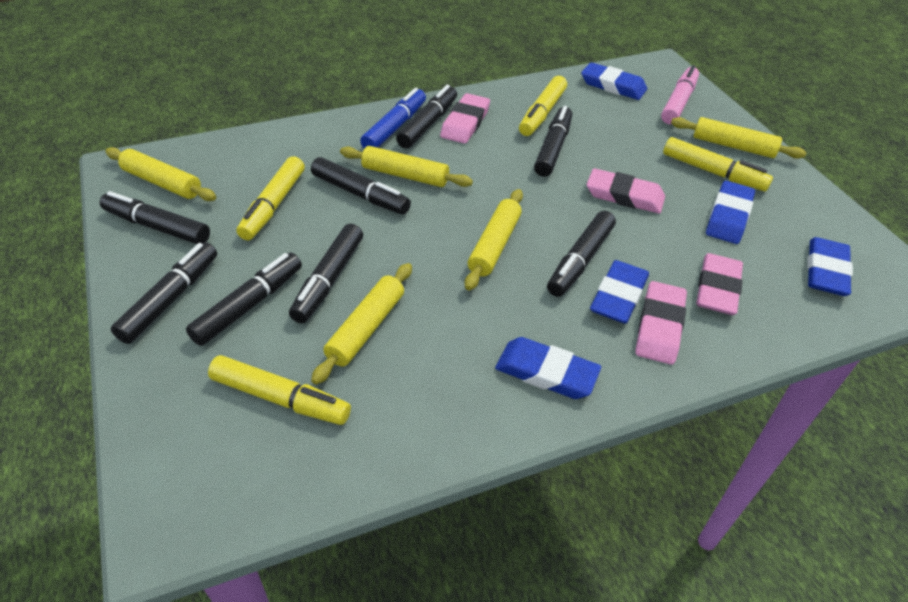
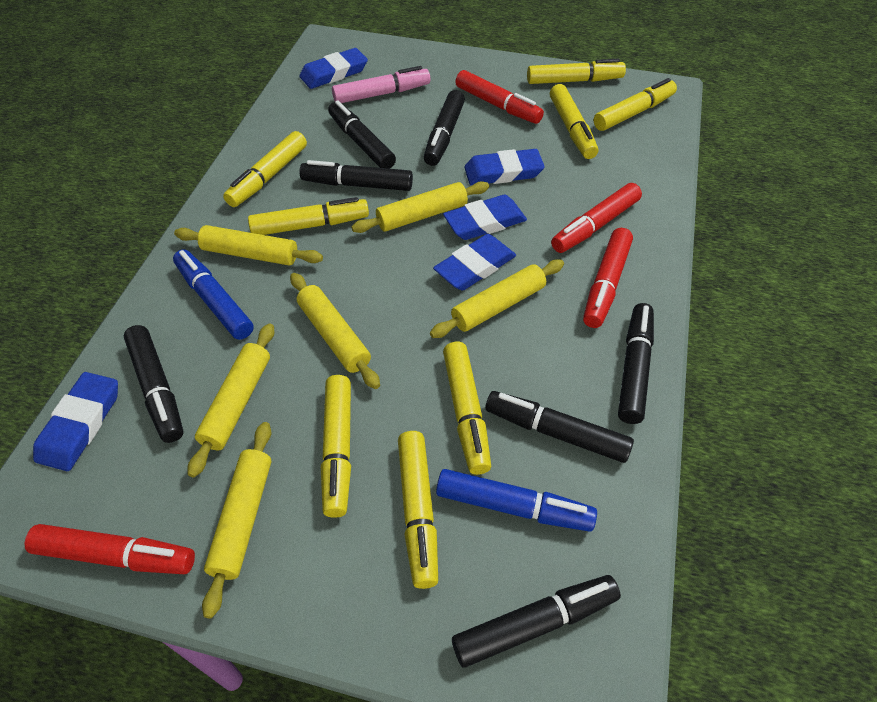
black marker: [100,191,210,244] [111,242,217,344] [186,253,302,346] [289,224,363,323] [311,157,411,214] [396,85,457,149] [534,106,572,177] [547,211,616,297] = 8 -> [124,325,184,443] [299,160,413,191] [328,100,396,169] [424,90,465,166] [452,575,621,668] [485,391,634,463] [618,303,654,424] = 7
blue marker: [360,88,426,149] = 1 -> [173,249,254,340] [436,469,597,532] = 2
pink eraser: [440,93,490,144] [587,168,665,214] [635,281,687,365] [696,253,743,315] = 4 -> none = 0
red marker: none = 0 -> [24,524,195,574] [456,70,544,124] [551,183,642,253] [583,228,633,328] = 4
yellow marker: [208,355,351,425] [236,156,305,240] [519,76,567,136] [663,137,773,191] = 4 -> [223,131,307,207] [248,197,369,235] [321,375,351,518] [398,431,438,589] [443,342,491,475] [527,59,626,84] [550,84,598,159] [594,78,677,131] = 8
yellow rolling pin: [105,147,216,201] [311,263,412,385] [340,146,473,187] [465,189,523,291] [671,117,806,159] = 5 -> [174,225,323,266] [188,323,274,478] [202,422,271,619] [290,273,380,389] [352,181,489,233] [430,259,564,338] = 6

